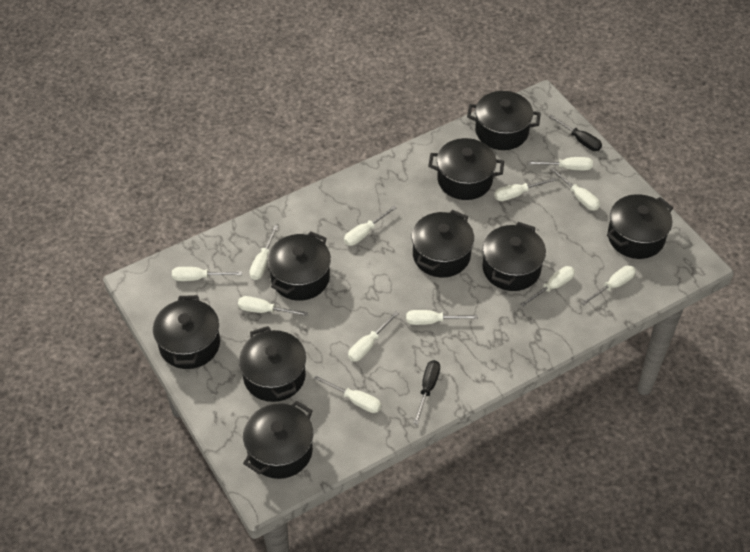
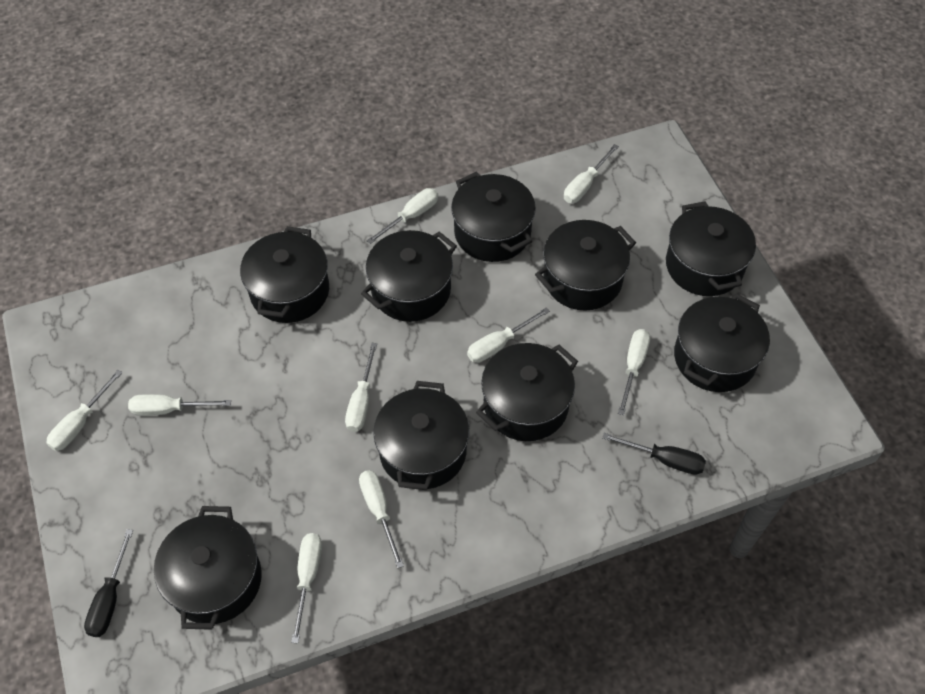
white screwdriver: [172,267,242,281] [238,296,308,316] [249,225,278,280] [314,375,381,413] [344,206,397,246] [348,311,399,362] [406,310,478,325] [494,177,557,201] [520,266,575,307] [527,157,593,170] [550,168,600,210] [581,265,636,305] = 12 -> [47,370,122,451] [128,394,231,416] [291,533,322,643] [345,343,377,432] [359,470,404,568] [366,188,438,244] [467,307,550,363] [564,144,619,203] [618,329,650,415] = 9

